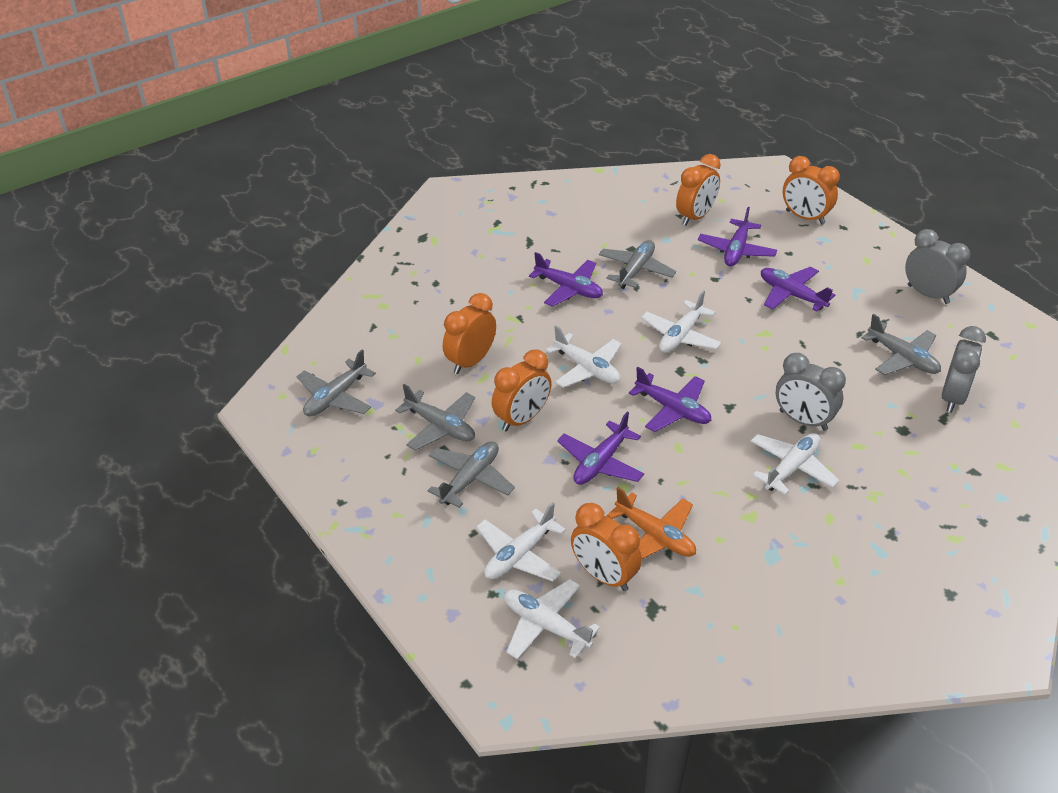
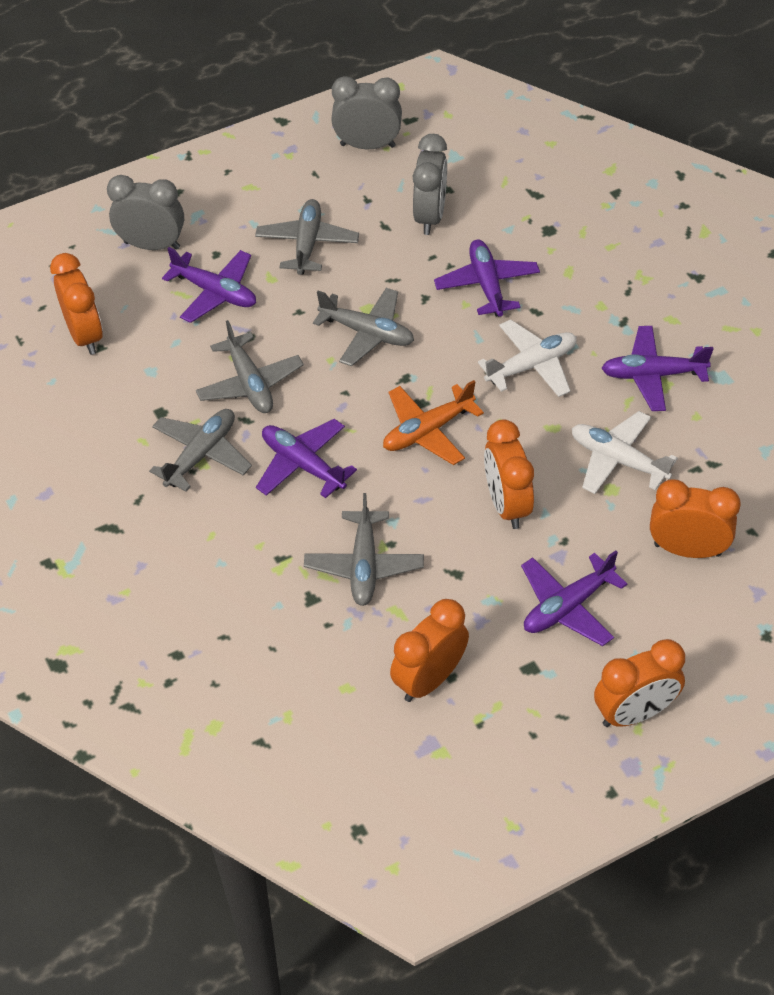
white plane: [476,502,566,582] [504,579,600,659] [546,326,622,388] [641,290,722,353] [751,433,840,495] = 5 -> [478,319,577,397] [572,411,678,494] = 2

